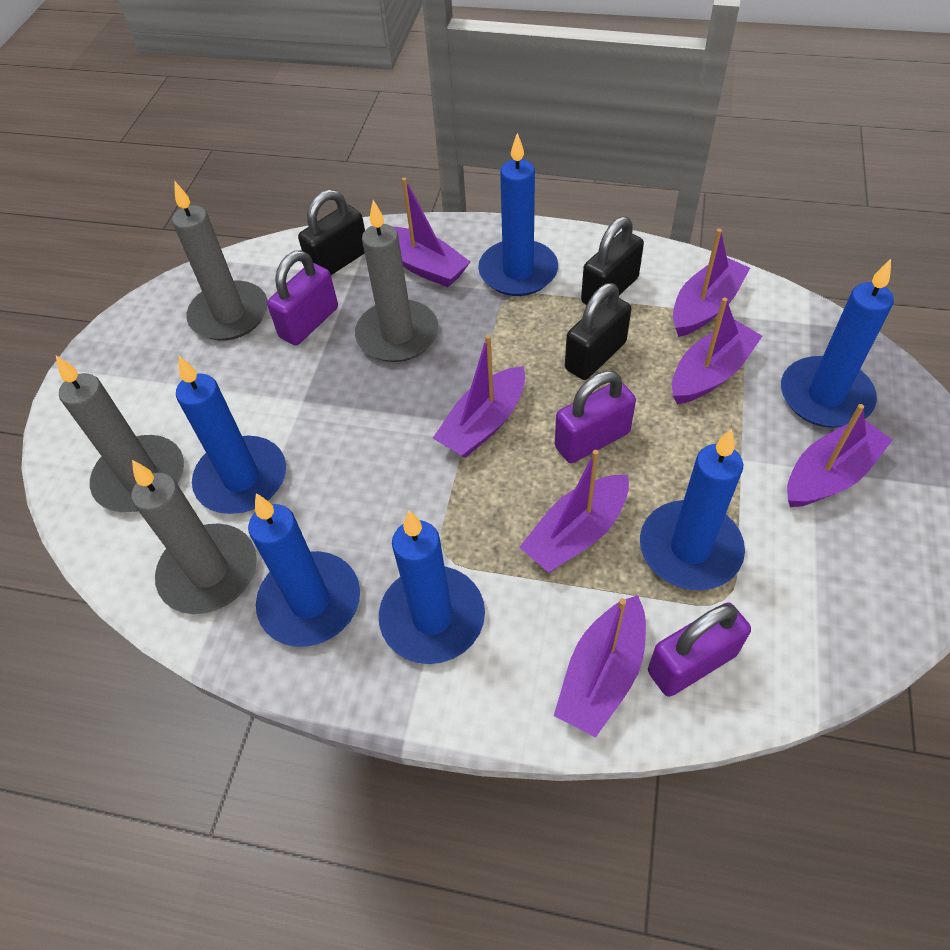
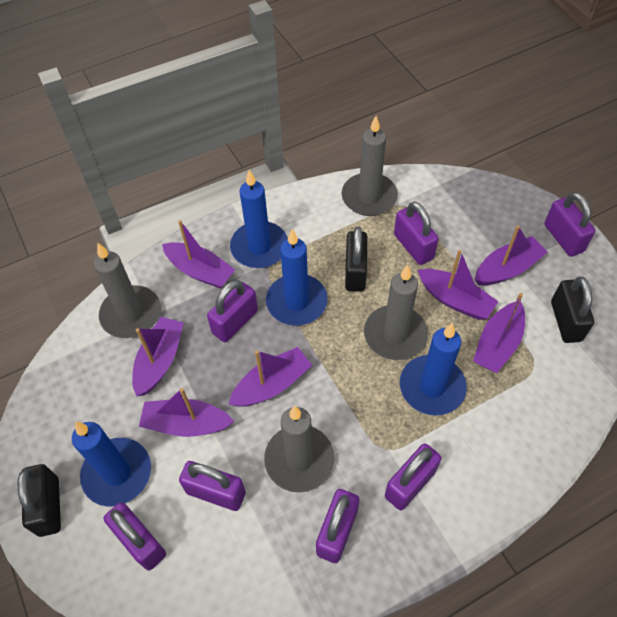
blue candle: [176,356,286,514] [248,493,360,647] [379,510,485,664] [478,133,558,296] [640,429,745,590] [781,259,894,428] = 6 -> [72,422,151,507] [230,170,288,268] [266,229,328,326] [400,323,467,415] = 4
purple padlock: [267,250,338,345] [555,371,636,463] [648,602,751,697] = 3 -> [104,502,166,571] [179,461,246,511] [207,280,258,342] [316,489,359,563] [385,443,442,510] [394,202,439,265] [544,192,595,257] = 7

